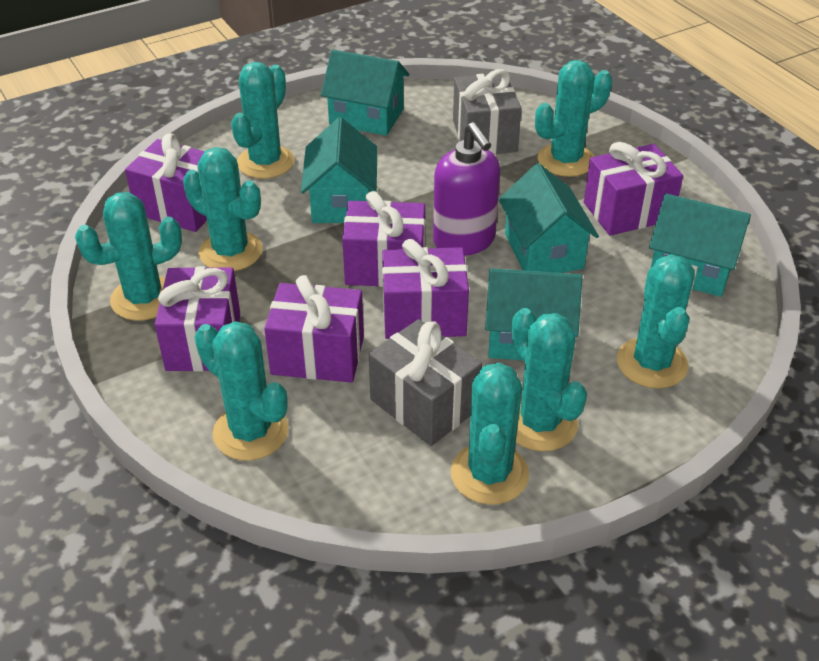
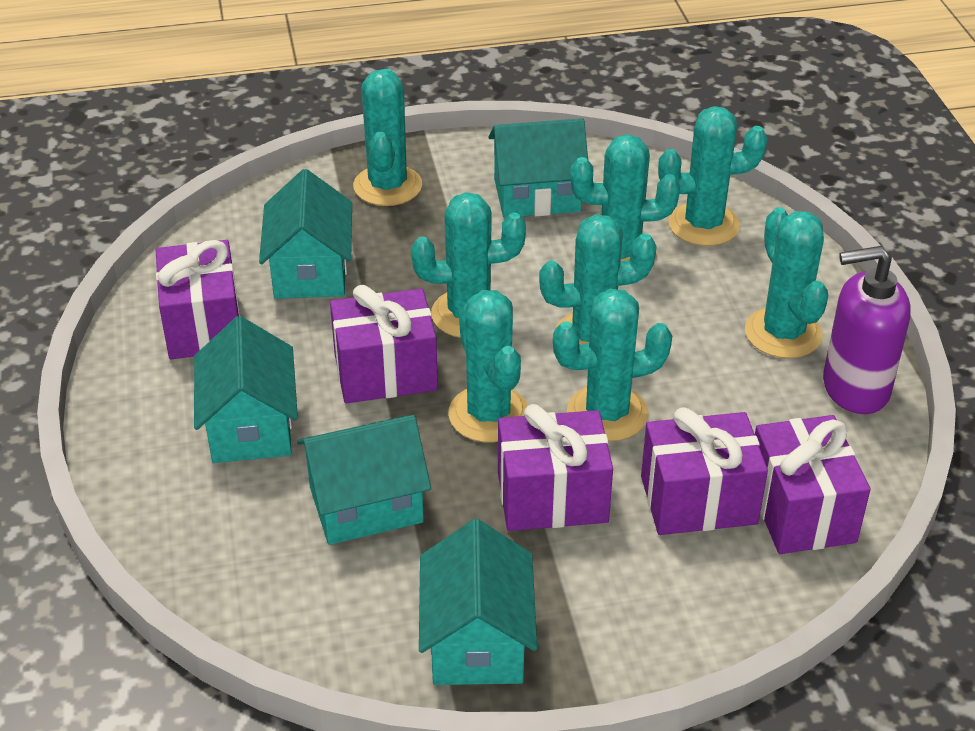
grey gift: [369,319,482,446] [453,69,521,155] = 2 -> none = 0
purple gift: [125,133,207,232] [155,266,240,372] [264,275,364,383] [342,191,425,287] [382,239,469,339] [584,142,683,236] = 6 -> [156,240,240,359] [330,285,438,404] [498,404,613,531] [641,407,768,535] [755,415,871,554] = 5

